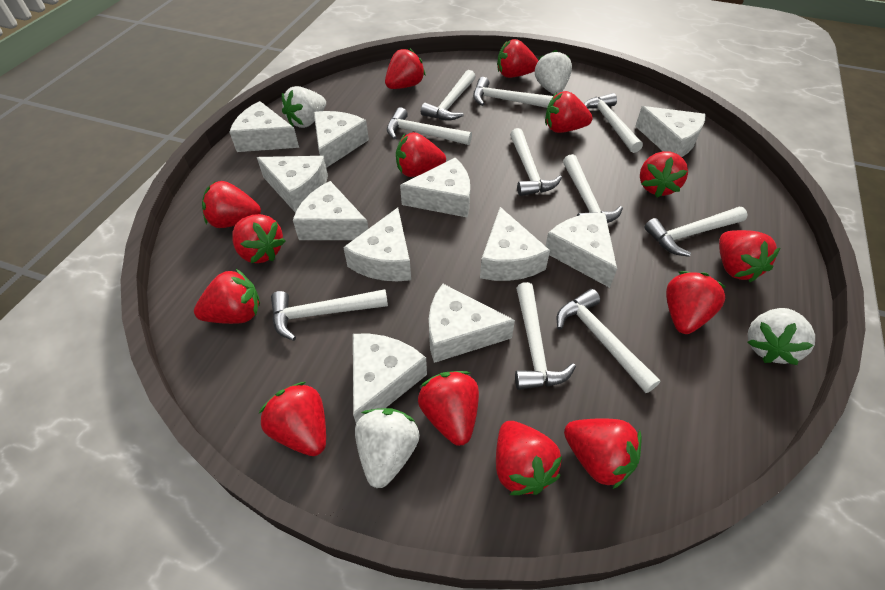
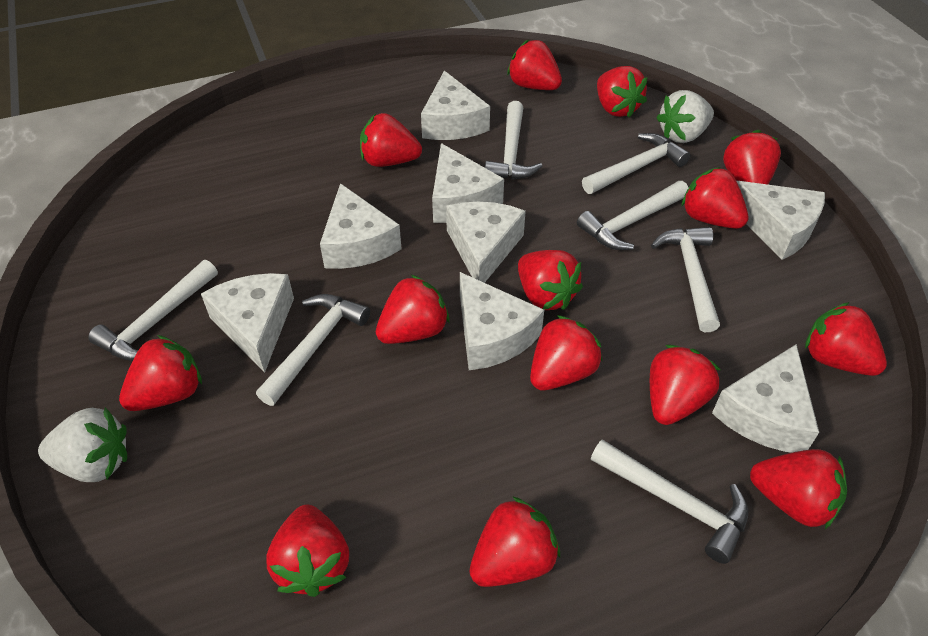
white cheese: [230,101,299,152] [257,156,328,212] [293,181,368,240] [314,111,369,168] [343,208,411,281] [353,334,427,423] [400,158,470,218] [429,284,515,363] [480,207,550,281] [546,213,617,288] [635,106,705,157] = 11 -> [201,273,294,372] [320,183,402,269] [421,71,490,140] [432,143,504,223] [446,202,526,283] [460,272,544,370] [712,344,819,453] [736,181,825,260] = 8
white hammer: [271,289,388,341] [387,107,472,145] [421,70,476,121] [473,77,553,108] [510,128,562,196] [515,282,576,390] [557,289,661,393] [563,154,623,223] [584,93,643,153] [644,207,748,257] = 10 -> [88,260,218,361] [256,294,370,406] [485,101,543,180] [577,181,689,250] [582,133,691,194] [591,439,748,564] [651,227,720,332] = 7
white strawberry: [282,86,326,128] [355,408,420,488] [535,50,572,94] [748,308,815,365] = 4 -> [38,407,127,482] [656,90,714,143] = 2

